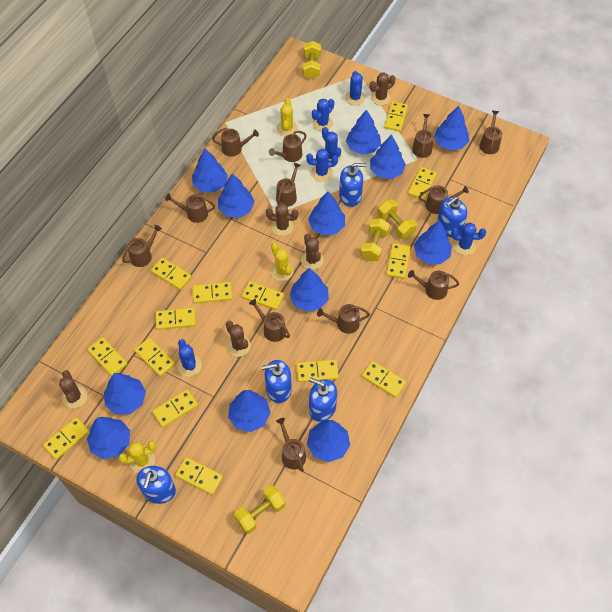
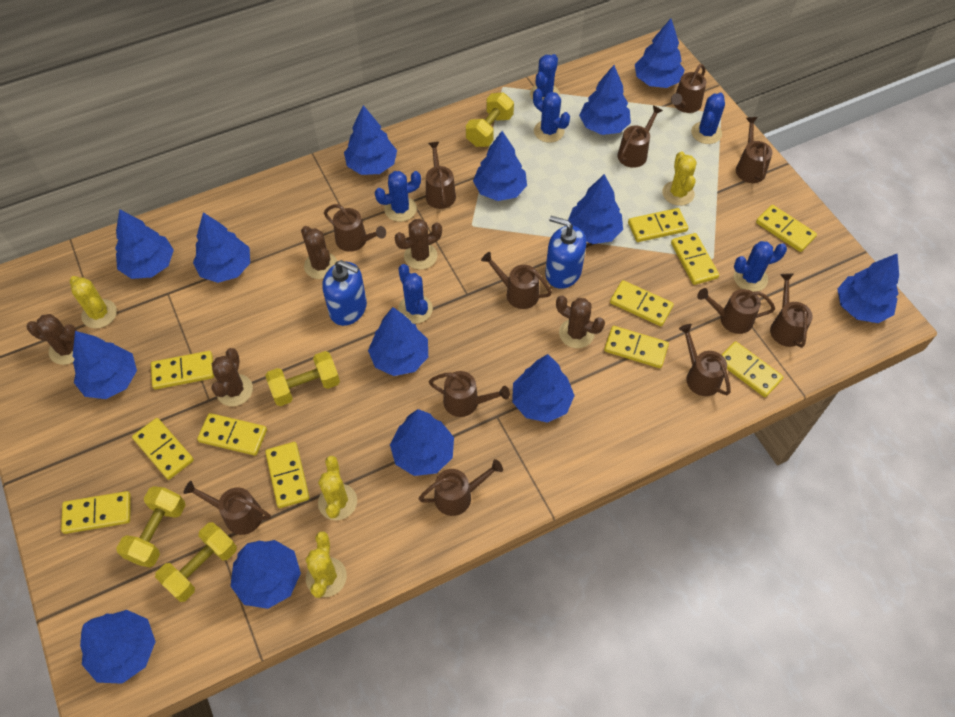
blue soap dispenser: [136,466,176,504] [261,360,292,403] [309,377,337,422] [339,163,366,207] [437,196,467,237] = 5 -> [322,260,367,326] [545,216,586,289] = 2
blue tree: [87,417,130,459] [104,373,146,414] [192,149,228,192] [218,173,255,218] [228,390,271,432] [290,268,329,312] [307,420,350,462] [308,191,345,235] [346,109,381,155] [370,134,406,179] [414,220,452,264] [434,106,469,151] = 12 -> [73,331,137,399] [80,610,156,684] [115,209,174,279] [193,212,250,283] [231,540,301,609] [344,105,397,175] [368,307,428,376] [390,409,454,476] [473,131,527,201] [512,354,575,423] [568,174,623,244] [579,65,631,135] [635,19,684,88] [837,253,899,323] = 14
yellow cactus: [118,441,156,473] [271,243,294,281] [277,98,298,136] = 3 -> [69,276,117,328] [306,531,347,598] [318,456,357,520] [662,151,697,206] = 4
yellow domino: [43,417,90,460] [87,337,127,376] [135,338,175,377] [151,257,192,290] [152,389,198,427] [155,308,196,330] [175,457,223,495] [192,282,232,303] [242,281,284,310] [296,360,339,382] [362,361,406,398] [384,102,408,132] [386,243,411,279] [408,167,437,200] = 14 -> [61,491,131,534] [132,418,194,480] [151,351,214,389] [197,413,267,456] [265,442,310,508] [604,326,669,368] [610,280,674,326] [628,208,688,242] [671,233,719,285] [722,341,783,397] [756,205,817,252] = 11

